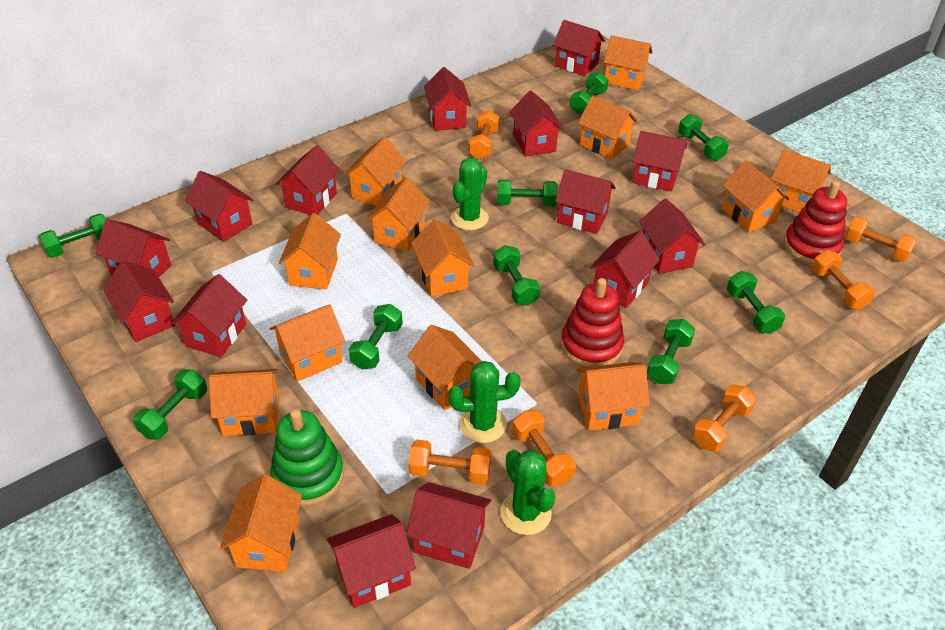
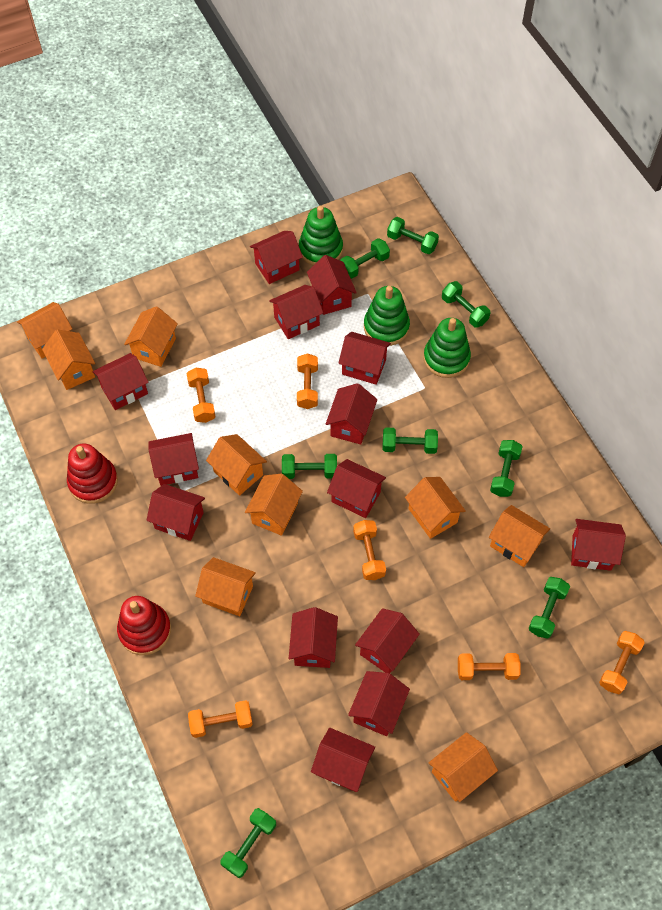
green cactus: [448,361,521,443] [451,158,489,230] [500,450,555,535] = 3 -> none = 0
green dumbbell: [39,214,106,258] [133,369,207,440] [349,304,403,369] [493,245,540,306] [497,180,558,206] [570,72,609,114] [647,319,695,384] [678,114,729,161] [727,271,785,334] = 9 -> [221,808,276,878] [282,454,337,479] [340,238,390,279] [383,427,438,454] [387,217,439,254] [442,281,491,328] [490,440,523,497] [529,577,570,639] = 8
green stacking toy: [270,409,344,506] = 1 -> [299,206,343,266] [364,286,410,346] [423,318,471,378] = 3
orange house: [209,369,279,436] [220,474,302,572] [270,304,345,382] [279,213,341,290] [344,137,406,206] [366,177,430,251] [408,325,482,411] [411,219,475,297] [576,362,650,431] [578,96,638,159] [603,35,652,91] [722,161,789,233] [770,150,831,213] = 13 -> [17,302,73,359] [42,329,95,390] [124,306,178,367] [195,557,256,616] [206,434,267,496] [245,473,303,536] [405,477,466,539] [429,732,498,802] [489,505,550,567] = 9

